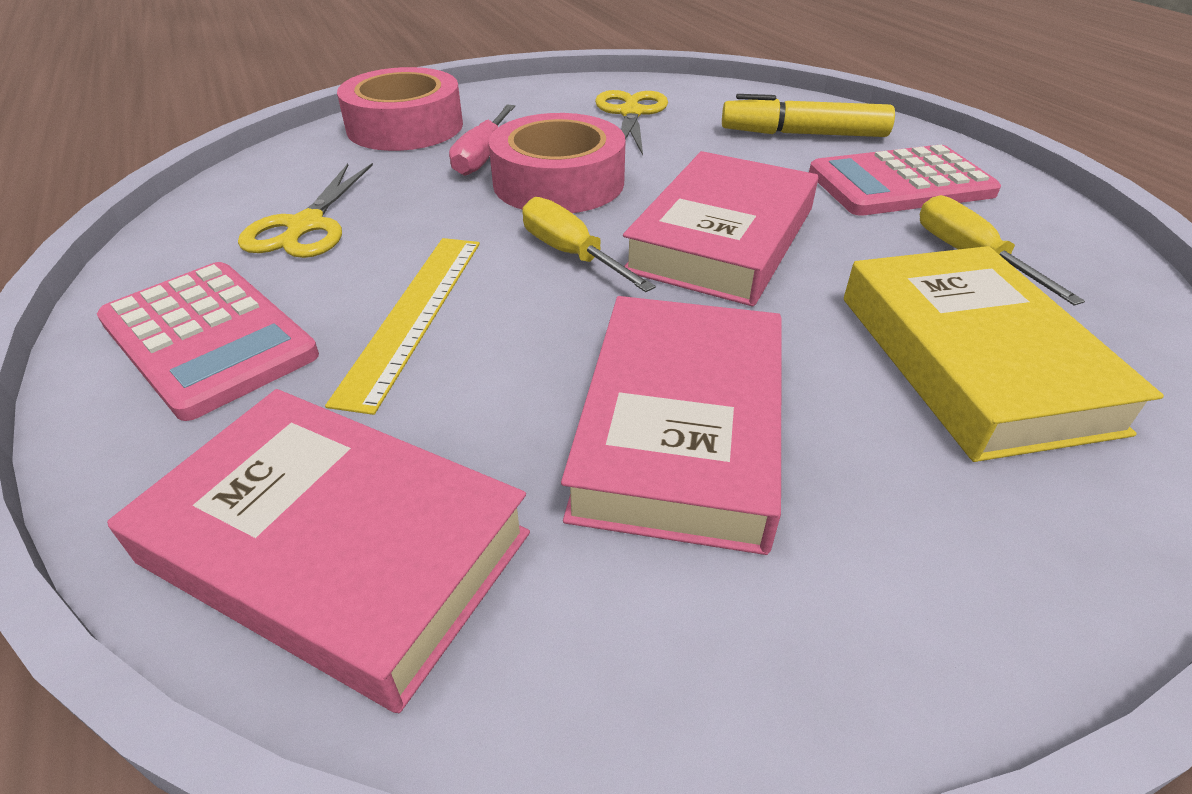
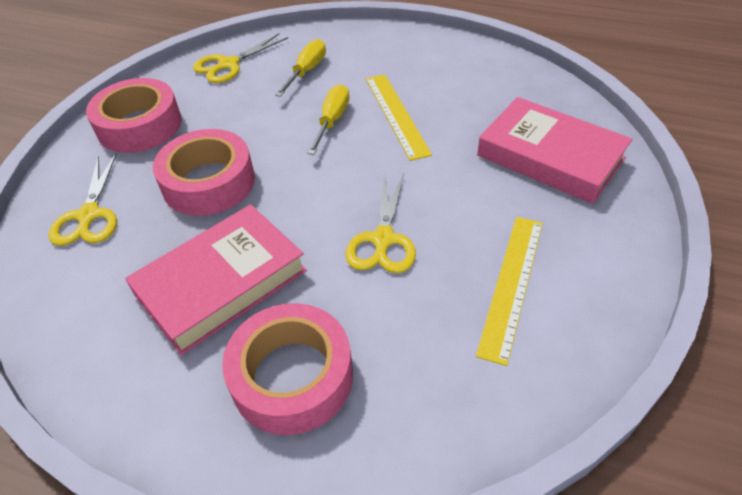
pink book: [107,389,530,713] [561,296,782,555] [623,151,818,306] = 3 -> [125,204,307,355] [477,97,632,204] = 2
pink calculator: [97,262,319,421] [809,145,1001,216] = 2 -> none = 0
pink screwdriver: [449,105,515,176] = 1 -> none = 0
pink tape: [337,67,463,151] [489,113,626,213] = 2 -> [86,78,182,153] [153,129,255,216] [222,303,353,435] = 3
yellow book: [844,246,1164,462] = 1 -> none = 0
yellow marker: [722,94,895,137] = 1 -> none = 0
yellow ruler: [325,238,480,415] = 1 -> [366,74,432,161] [476,217,543,366] = 2
yellow scissors: [238,163,373,258] [595,90,668,155] = 2 -> [49,154,117,246] [193,33,288,83] [346,173,416,273] = 3

